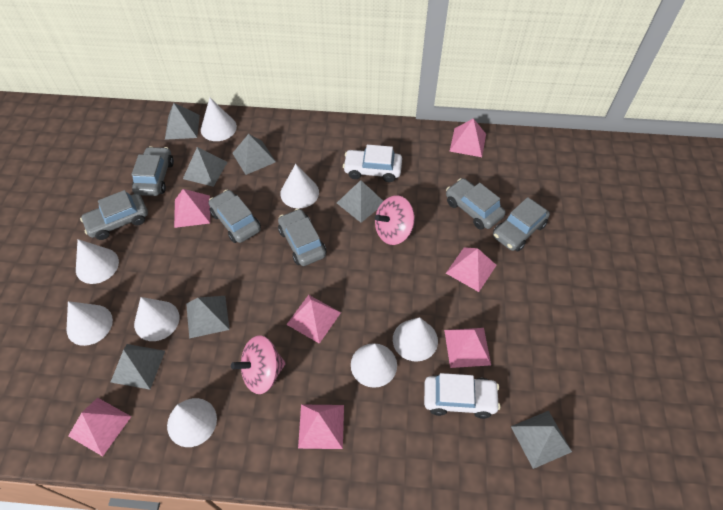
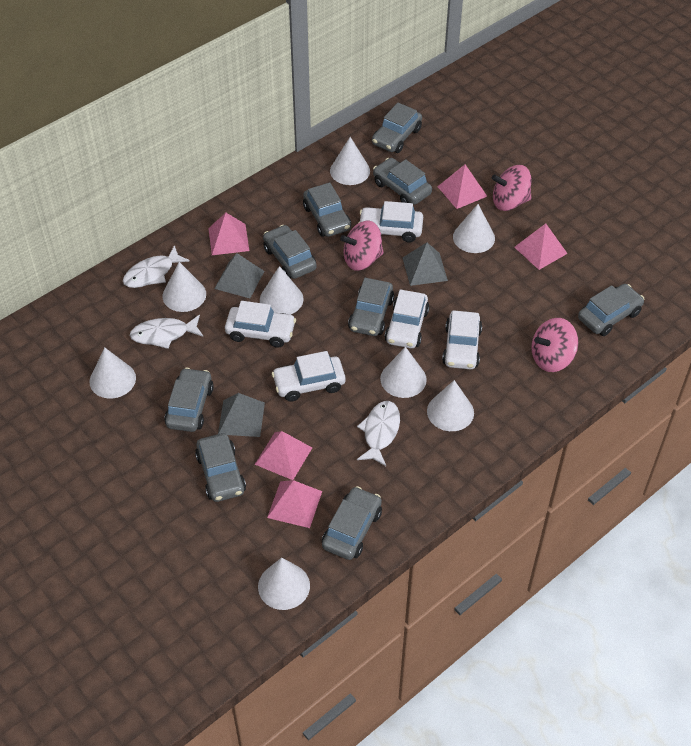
grey car: [80,190,148,240] [131,146,174,196] [209,190,261,243] [278,209,326,266] [446,178,506,230] [493,197,550,252] = 6 -> [164,368,214,432] [195,433,246,502] [263,225,317,279] [303,183,351,237] [322,486,382,560] [348,278,394,336] [372,103,422,153] [373,158,432,205] [578,284,644,336] = 9
grey pyramid: [111,344,165,390] [165,103,200,140] [183,147,227,187] [186,296,230,338] [232,134,276,175] [337,180,383,223] [511,411,572,469] = 7 -> [214,253,264,298] [218,393,265,437] [403,242,448,286] = 3
pink pyramid: [68,397,132,456] [174,189,210,228] [286,295,341,344] [298,405,344,449] [444,328,491,368] [446,247,496,292] [450,118,486,157] = 7 -> [208,213,249,255] [255,431,312,480] [267,480,322,528] [437,164,487,209] [514,223,568,270] = 5
pink spinning top: [231,335,286,394] [375,195,415,245] = 2 -> [340,221,384,271] [491,165,532,211] [531,318,578,372] = 3
white car: [343,145,402,182] [424,373,500,419] = 2 -> [225,301,296,348] [272,351,346,402] [359,201,423,243] [385,289,430,348] [442,311,482,369] = 5
white fish: none = 0 -> [123,245,190,288] [129,315,203,349] [357,401,400,466] = 3

